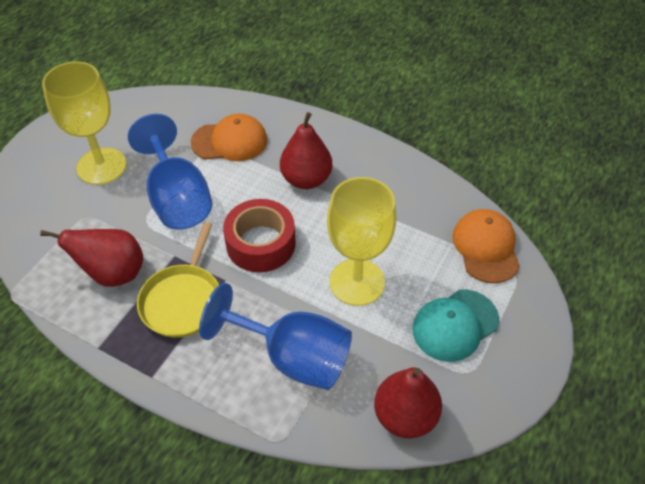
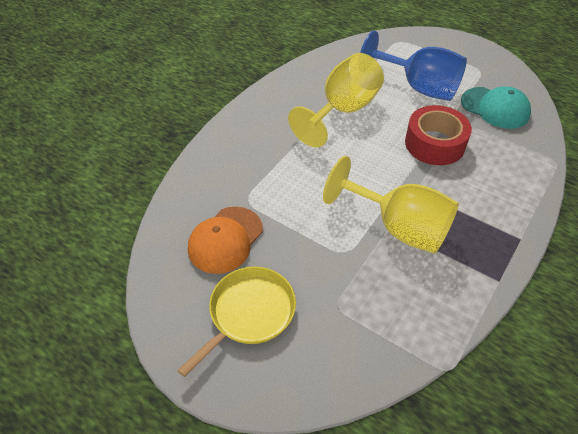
blue goblet: [128,114,212,230] [199,283,352,390] = 2 -> [360,31,467,101] = 1
orange cap: [191,114,267,161] [452,209,520,283] = 2 -> [188,207,263,274] = 1
red pear: [40,229,143,287] [280,112,332,189] [374,367,442,439] = 3 -> none = 0

